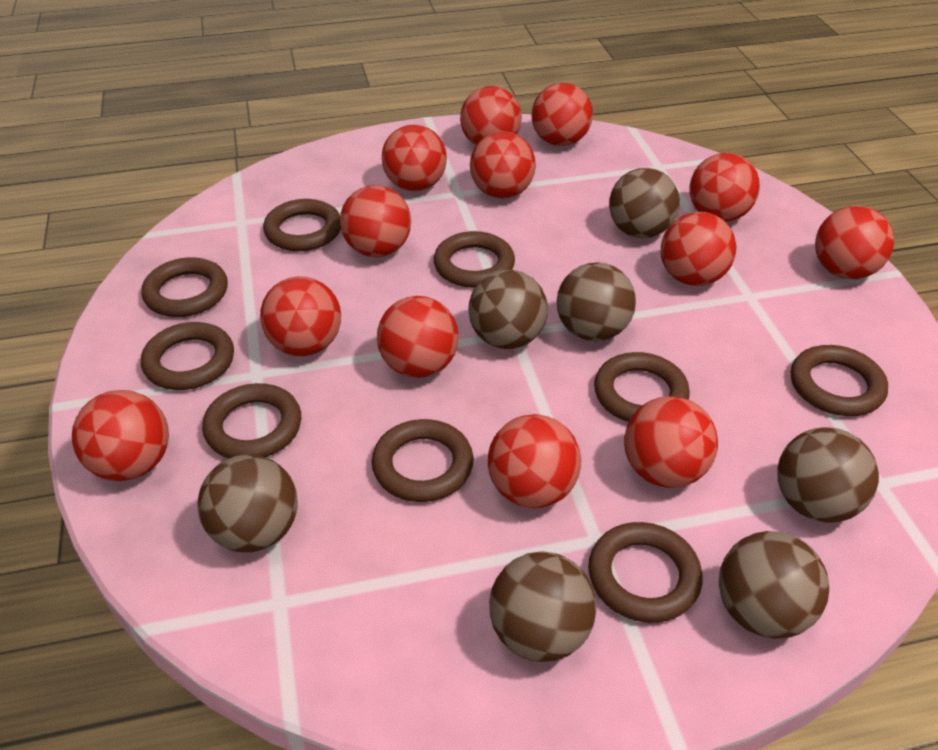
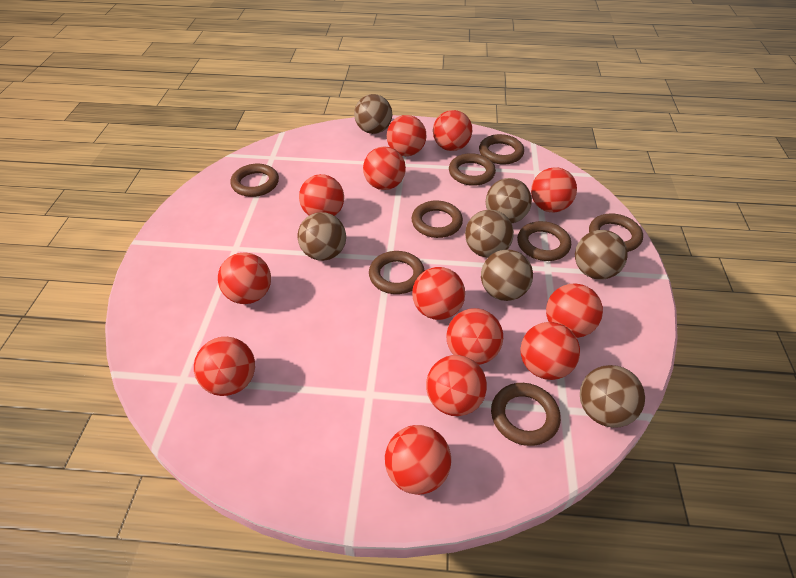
brown ring: [141,257,228,317] [141,322,234,390] [202,383,301,458] [263,199,341,251] [372,419,473,502] [434,231,515,288] [588,522,703,623] [594,352,690,422] [791,345,888,416] = 9 -> [230,164,279,197] [369,251,425,294] [412,200,463,238] [449,153,496,186] [479,134,524,165] [491,383,561,446] [517,221,571,261] [589,213,643,252] = 8

